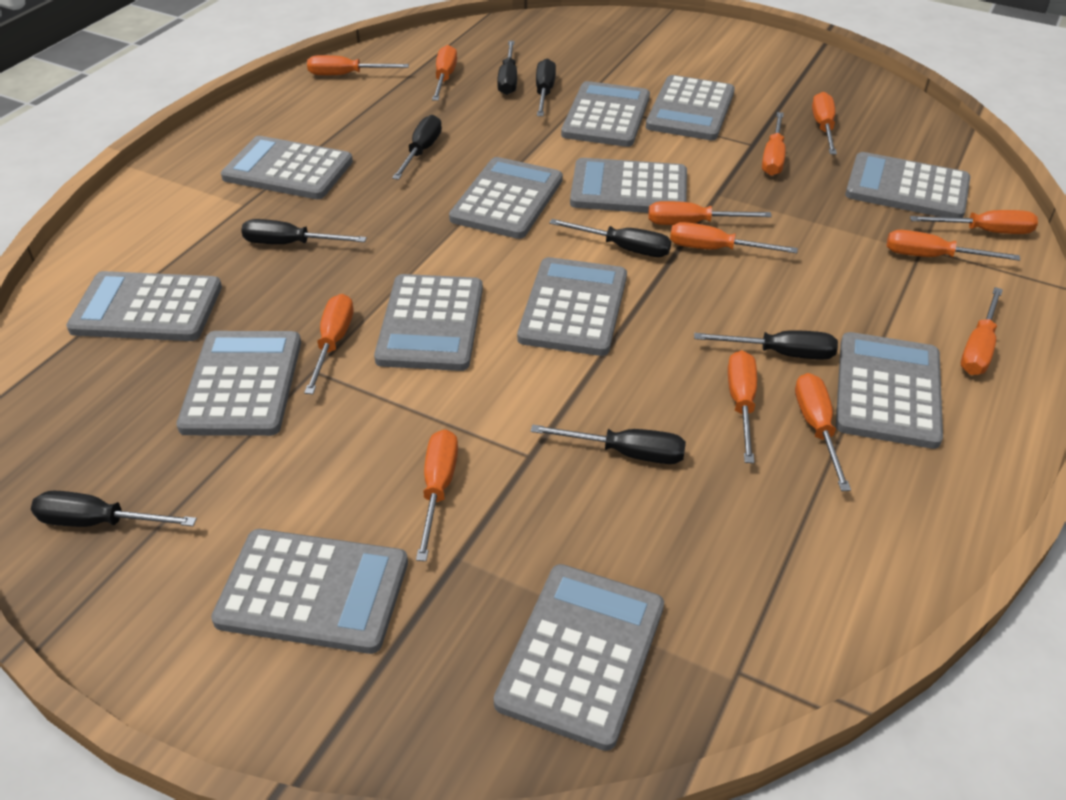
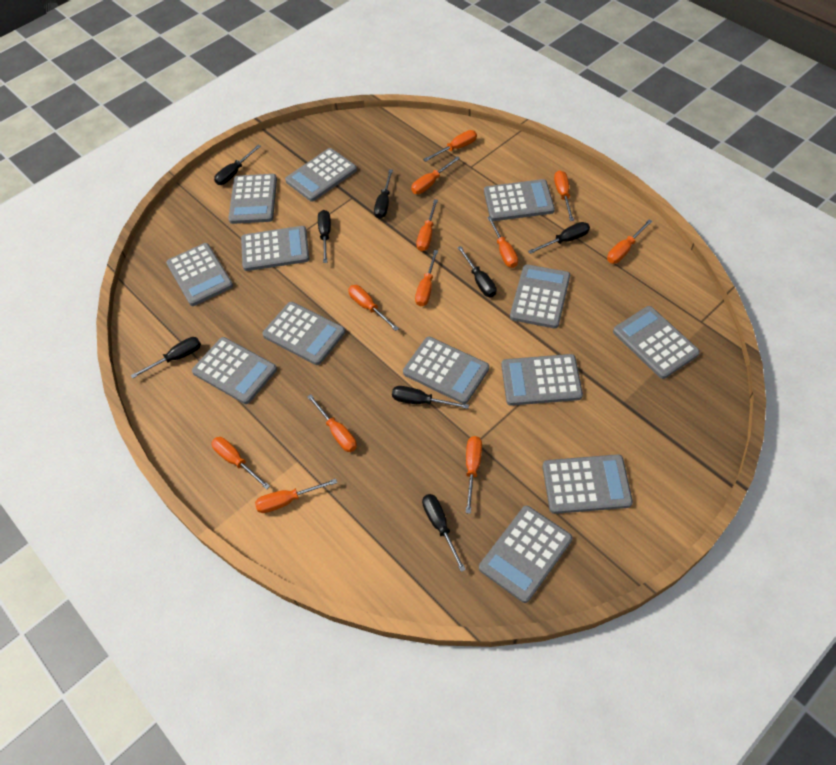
orange screwdriver: [304,294,354,394] [307,55,409,75] [416,429,458,561] [432,45,457,101] [648,201,772,225] [670,222,798,253] [728,350,757,463] [762,112,786,176] [795,373,851,491] [812,92,837,155] [886,230,1020,261] [910,210,1038,234] [961,287,1003,375] = 13 -> [211,437,270,490] [255,479,337,513] [307,394,357,452] [348,285,399,331] [411,156,460,194] [415,250,438,307] [416,199,438,251] [423,130,477,162] [466,436,482,514] [487,216,518,268] [554,170,574,221] [607,219,653,264] = 12

